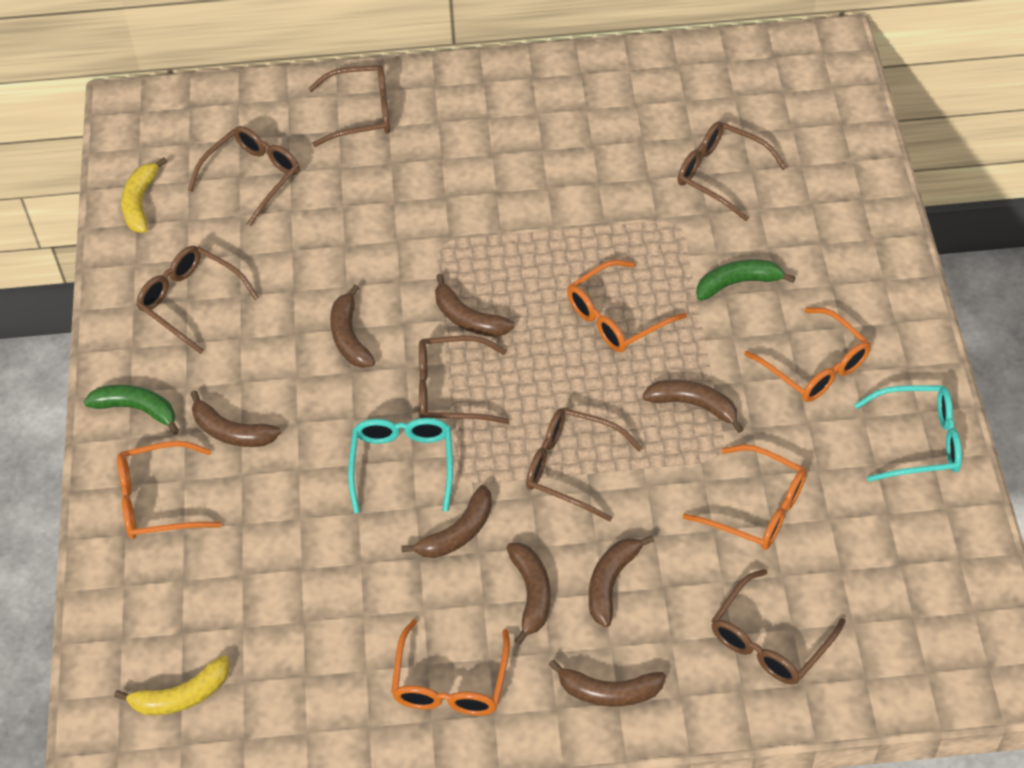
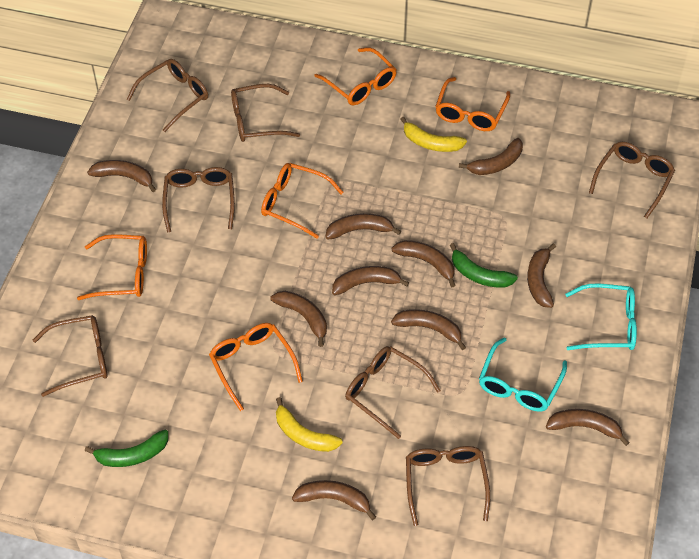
brown banana: [190,390,281,447] [330,285,375,368] [401,485,492,558] [435,274,514,337] [506,543,551,645] [548,660,666,707] [589,535,654,627] [642,379,744,433] = 8 -> [87,160,156,192] [271,291,327,347] [292,480,376,520] [326,213,401,239] [332,266,409,295] [391,240,456,287] [391,309,466,350] [459,138,523,175] [527,243,556,308] [546,409,630,446] = 10

